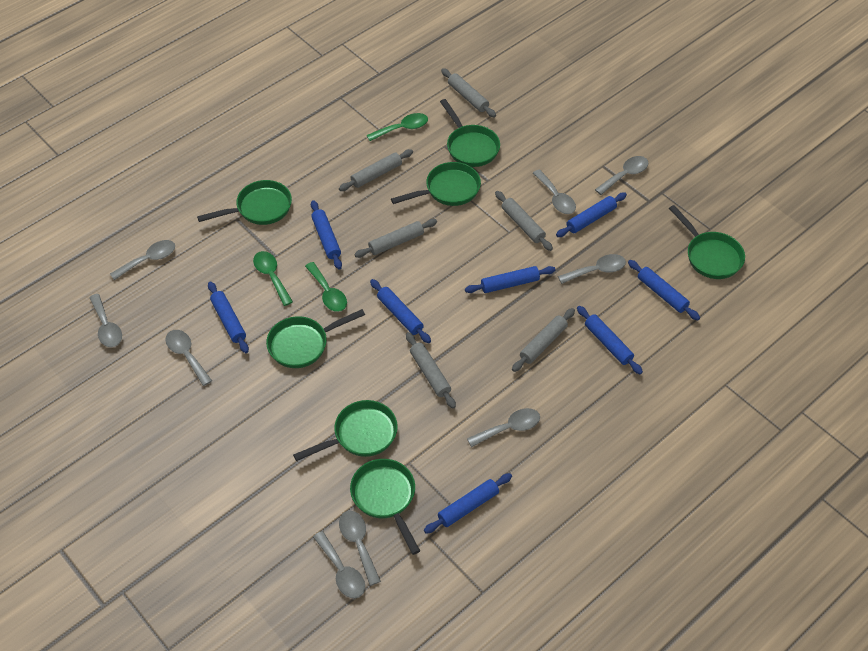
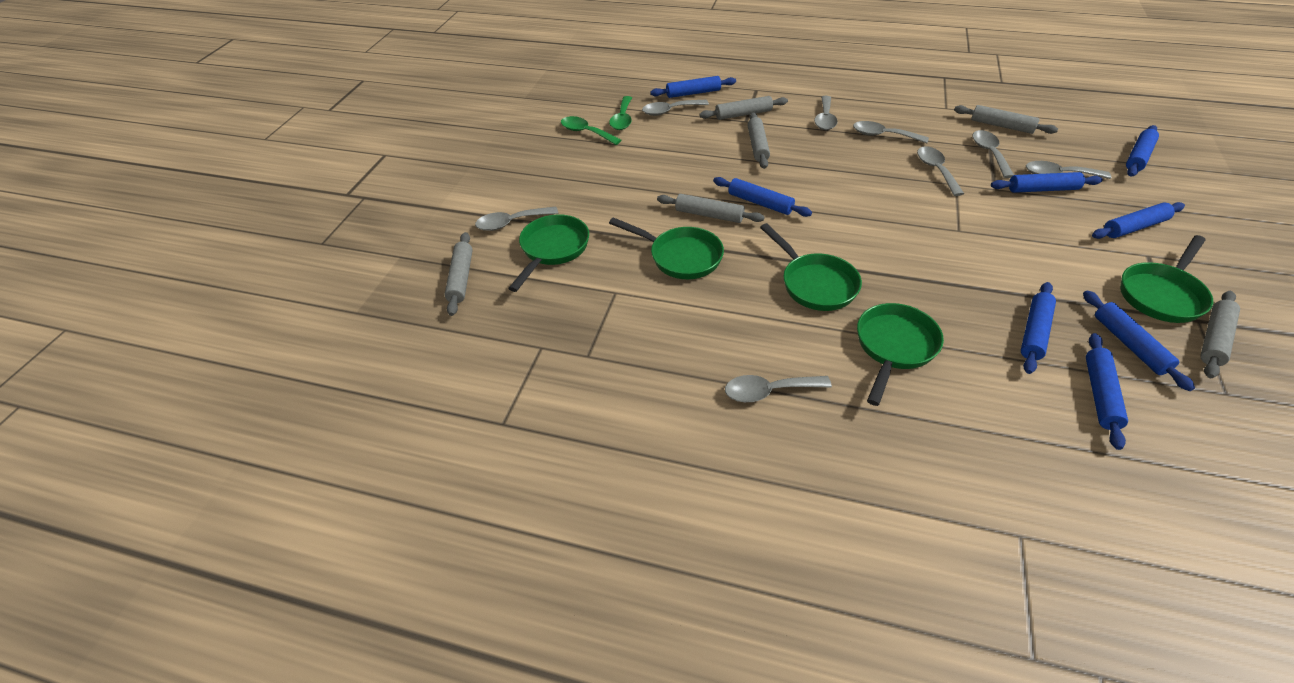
green pan: [197,180,292,225] [266,309,365,368] [293,400,398,461] [350,459,420,555] [391,162,481,206] [440,99,500,167] [669,205,745,279] = 7 -> [508,214,589,292] [609,217,724,279] [760,223,862,311] [857,303,944,406] [1120,235,1213,323] = 5
green spoon: [253,251,293,306] [305,262,347,312] [367,113,428,141] = 3 -> [561,116,621,145] [609,96,632,130] = 2
grey spoon: [89,294,122,347] [110,240,175,280] [165,330,212,386] [313,531,365,598] [339,511,381,586] [467,408,540,447] [533,170,576,214] [558,254,626,284] [595,156,648,195] = 9 -> [475,206,558,231] [642,100,709,116] [725,375,832,402] [814,96,838,130] [853,121,929,143] [917,146,964,196] [973,130,1014,178] [1026,161,1111,179] = 8

